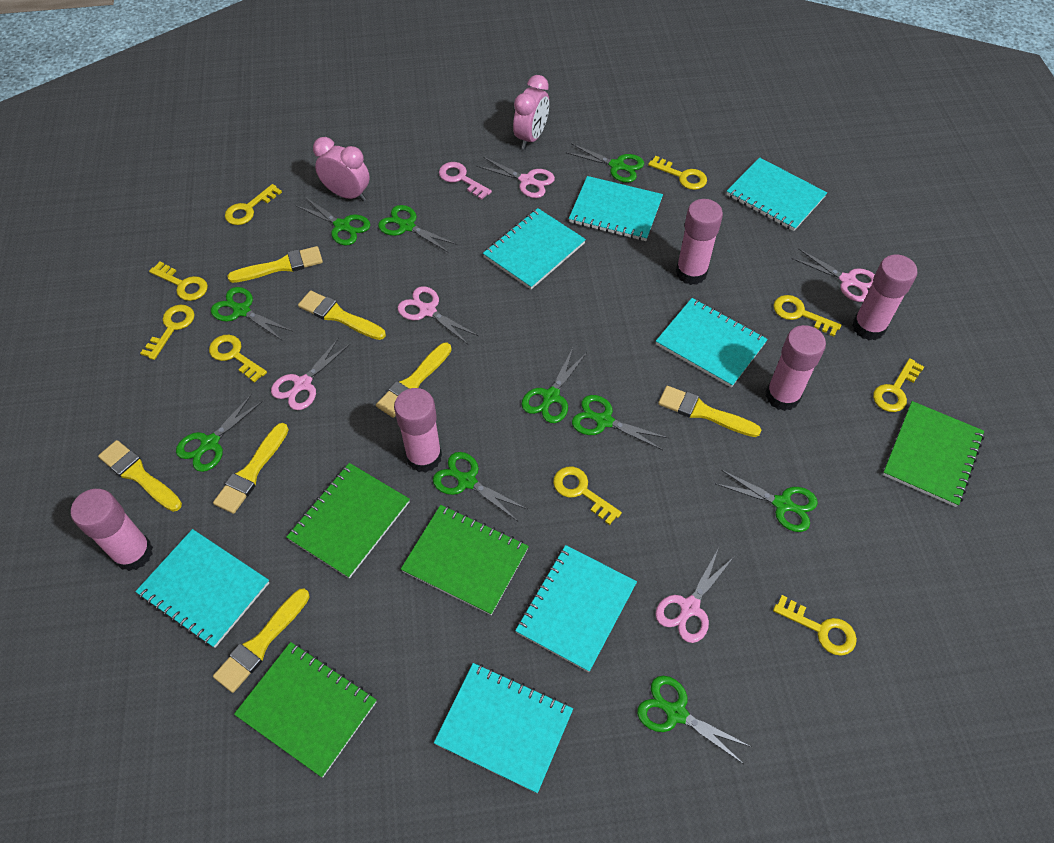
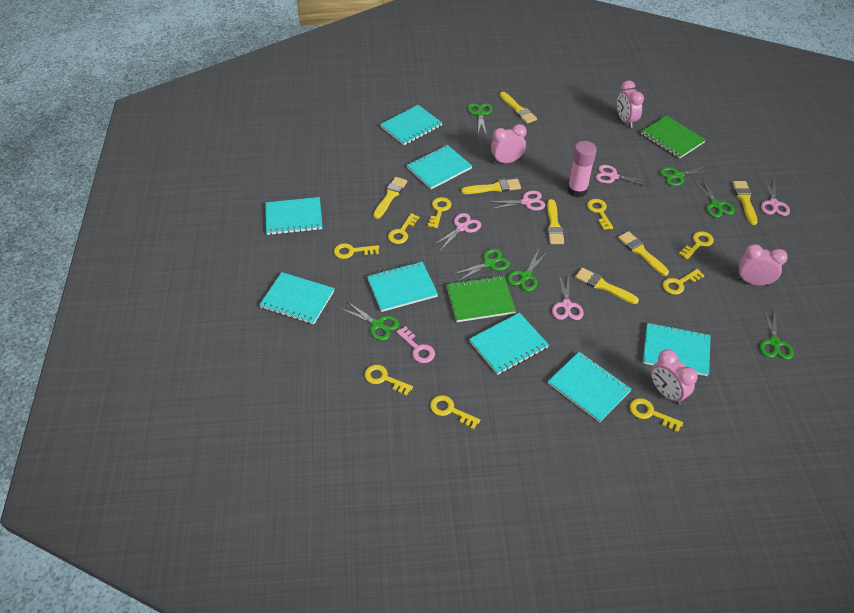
green notebook: [234,642,377,778] [287,463,410,579] [401,505,529,615] [883,401,984,507] = 4 -> [446,275,516,322] [641,116,706,158] = 2
green scissors: [176,394,263,472] [211,287,292,340] [295,196,370,246] [378,205,457,253] [433,452,527,521] [521,348,586,423] [565,143,644,183] [572,395,668,450] [637,676,751,764] [716,470,818,532] = 10 -> [340,302,399,341] [452,249,510,282] [468,103,492,136] [507,249,548,291] [660,165,714,186] [694,180,735,218] [760,309,794,360] = 7
pink clock: [313,137,370,201] [513,75,549,149] = 2 -> [491,124,527,164] [617,80,644,128] [651,349,698,405] [737,244,788,286] = 4
pink glue stick: [71,489,153,571] [394,388,442,473] [676,199,723,285] [766,325,826,411] [852,254,917,340] = 5 -> [567,141,597,197] = 1
turquoise notebook: [135,529,270,648] [434,663,573,793] [483,208,586,289] [515,545,637,672] [569,176,663,241] [656,298,768,388] [726,157,827,231] = 7 -> [259,272,335,324] [265,197,322,235] [367,262,438,312] [380,105,442,145] [407,145,472,189] [469,312,549,375] [548,352,632,422] [643,323,711,376] = 8

